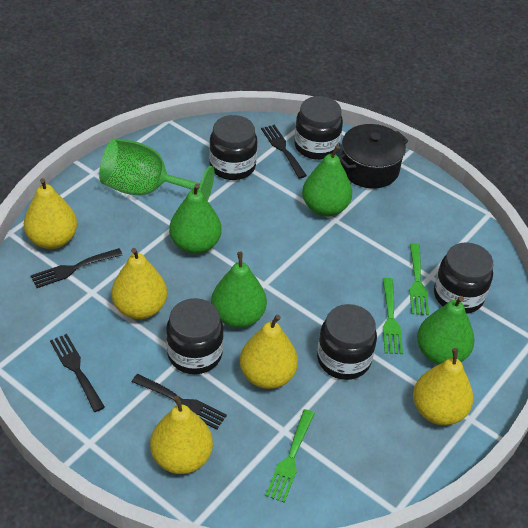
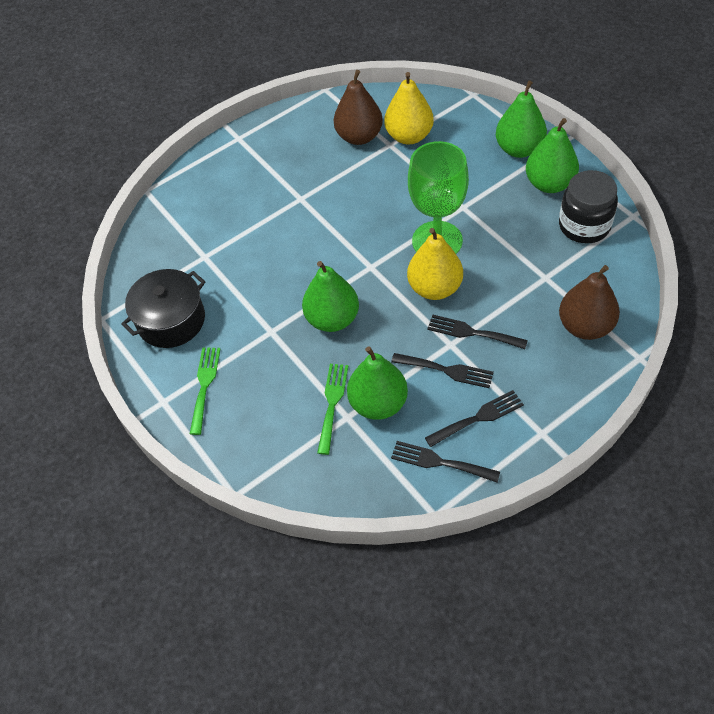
black jar: [166,298,224,374] [209,115,257,180] [294,96,343,160] [317,304,377,380] [434,242,493,314] = 5 -> [559,170,618,243] = 1
brown pear: none = 0 -> [334,70,383,145] [559,265,620,340] = 2
green fork: [265,409,315,503] [383,278,403,354] [410,243,429,315] = 3 -> [190,347,220,435] [317,364,348,455] = 2
yellow pear: [24,178,77,249] [111,248,167,319] [150,396,213,474] [240,314,298,389] [413,348,473,425] = 5 -> [384,72,434,144] [407,228,463,300] = 2

